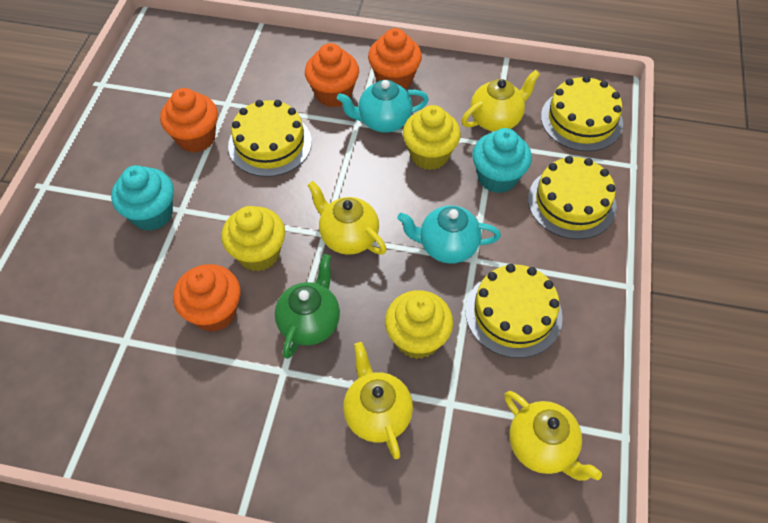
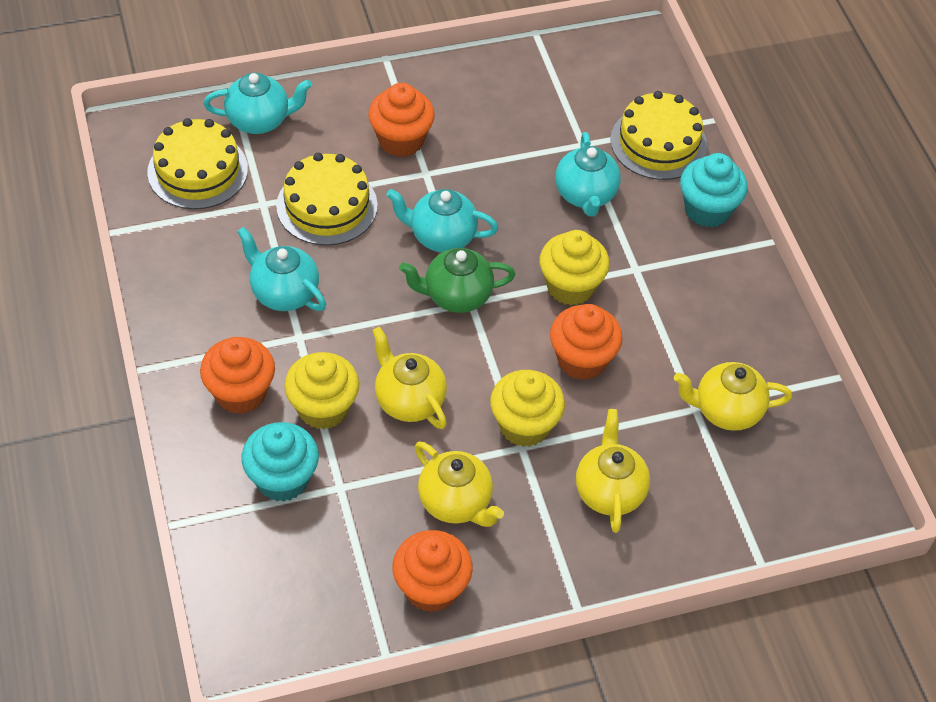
turquoise teapot: [337,80,429,133] [397,205,501,264] = 2 -> [203,73,312,134] [237,227,326,311] [387,189,498,252] [555,132,621,217] = 4
yellow cake: [228,100,312,177] [465,264,563,358] [528,156,617,239] [541,76,623,152] = 4 -> [147,118,248,209] [276,153,378,245] [610,91,707,180] = 3

